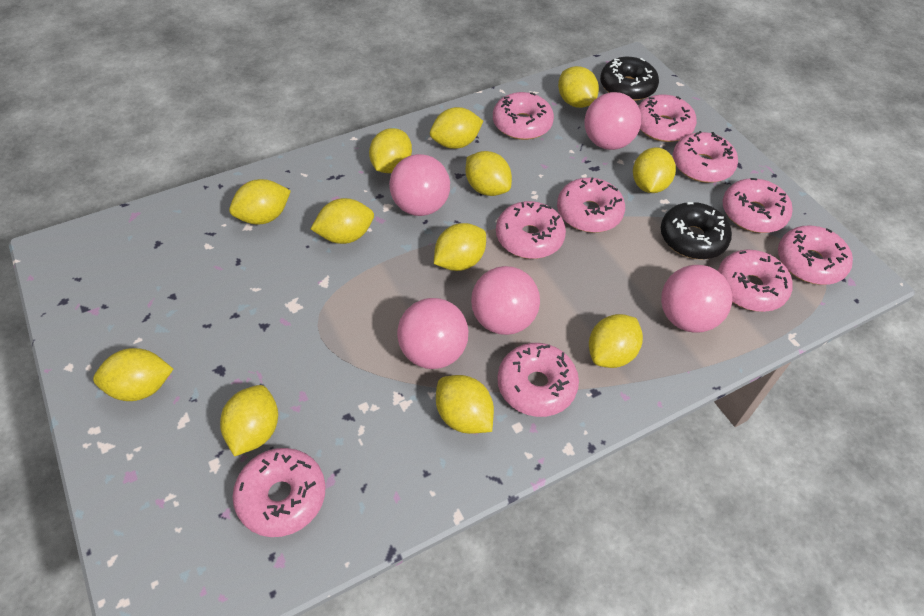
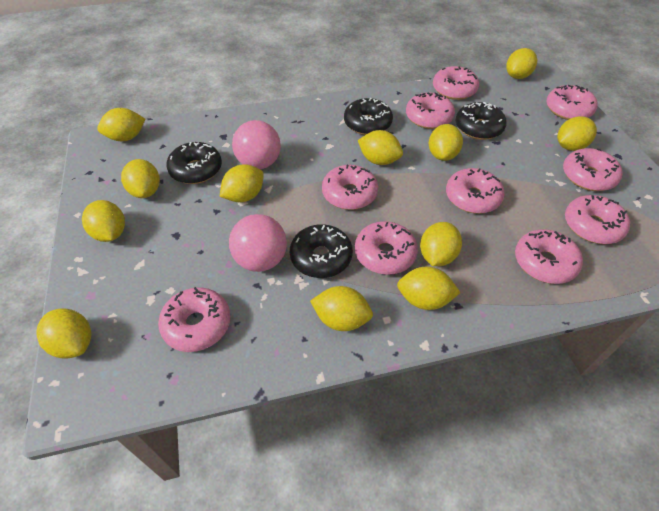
black donut: [600,57,659,101] [661,202,732,260] = 2 -> [166,142,222,184] [290,224,353,278] [344,98,393,135] [456,102,507,140] = 4
pink ball: [389,154,450,216] [397,298,468,369] [471,266,540,335] [585,92,641,150] [661,265,732,332] = 5 -> [229,214,287,272] [232,120,281,169] = 2

